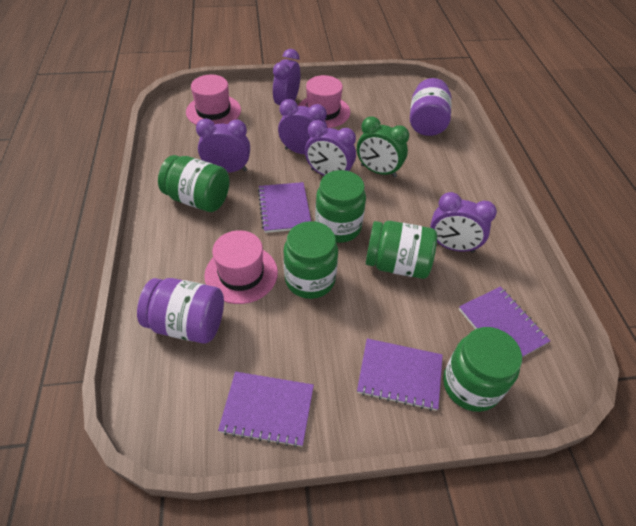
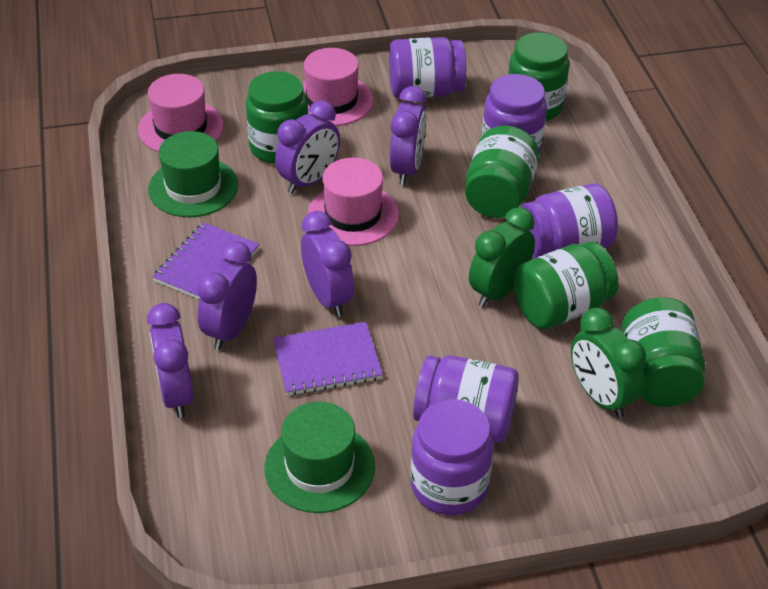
green clock: [357,117,409,177] = 1 -> [469,207,535,307] [571,308,646,418] = 2
green hat: none = 0 -> [148,131,238,217] [264,402,375,513] = 2
purple jar: [137,278,224,344] [410,78,451,136] = 2 -> [389,37,466,98] [411,399,494,515] [413,355,519,443] [482,74,547,154] [521,184,618,259] = 5
purple notebook: [218,372,314,448] [258,182,311,233] [357,338,443,411] [459,286,550,357] = 4 -> [152,222,259,300] [273,322,383,396] = 2

